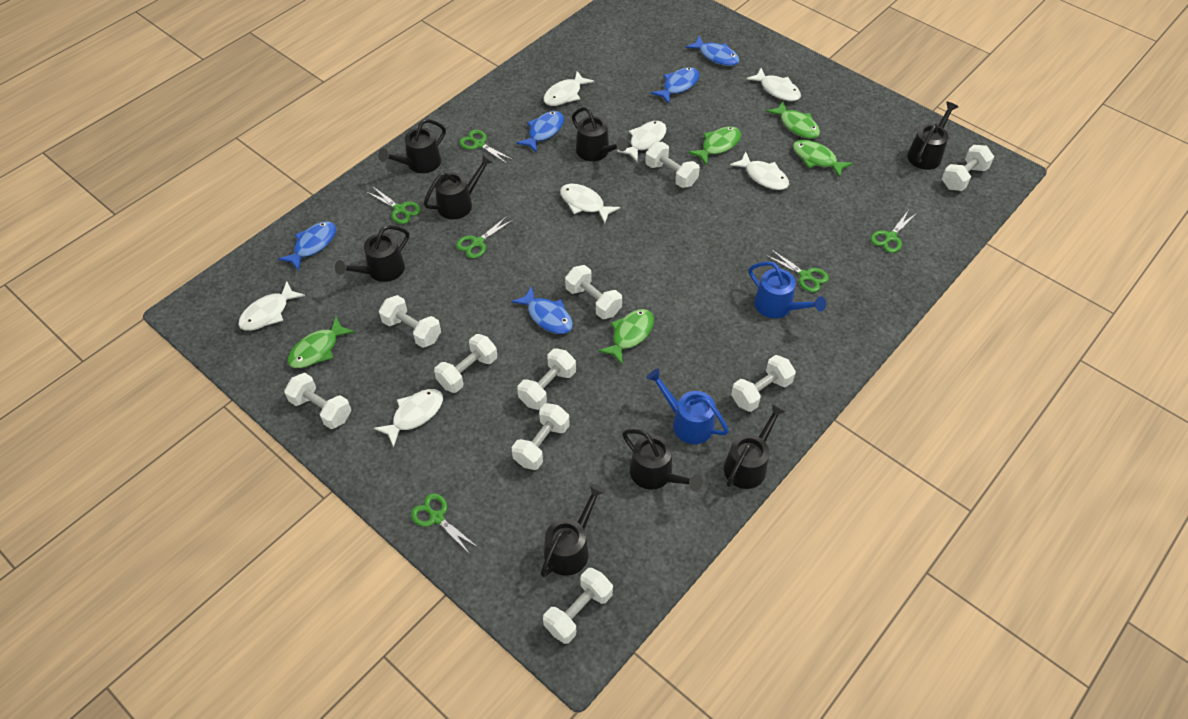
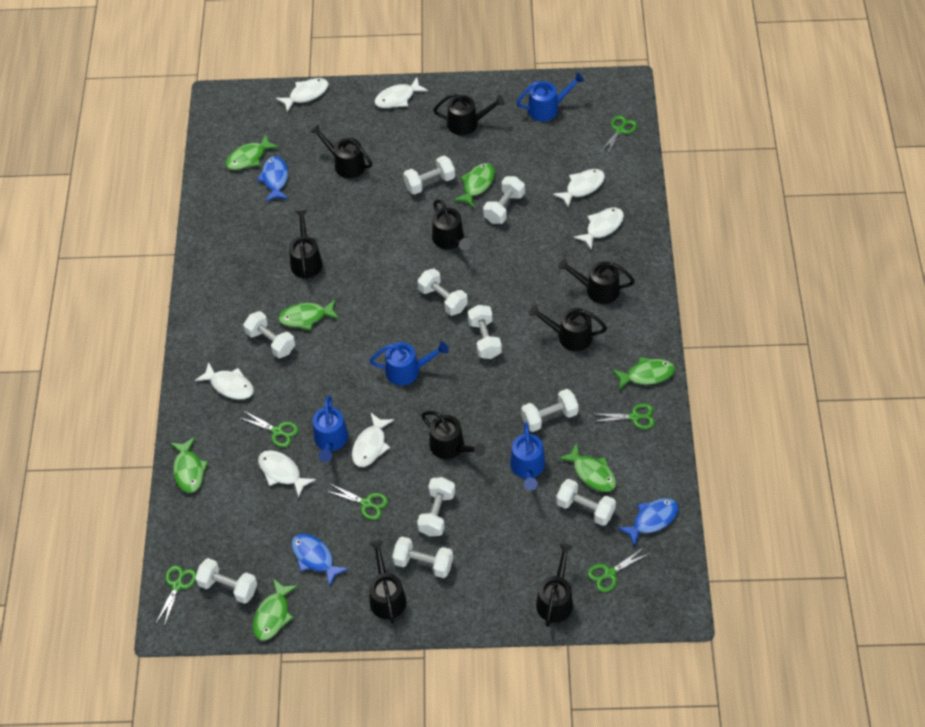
black watering can: [335,225,409,282] [378,119,446,173] [424,154,493,219] [541,484,605,577] [572,107,628,161] [622,429,703,491] [724,403,786,489] [907,102,958,170] = 8 -> [289,210,322,278] [310,124,372,178] [369,540,406,624] [421,411,485,459] [432,200,471,250] [433,94,505,135] [529,305,607,351] [536,543,573,627] [558,258,635,304] = 9
blue fish: [278,221,336,271] [511,286,573,334] [516,111,564,153] [651,67,699,104] [686,36,740,66] = 5 -> [257,156,288,202] [291,533,349,587] [618,498,678,547] = 3
blue watering can: [646,369,729,444] [749,261,826,318] = 2 -> [313,396,348,462] [369,342,449,386] [510,422,545,491] [516,73,584,122] = 4
green fish: [288,317,355,368] [598,309,654,365] [688,126,741,165] [766,101,820,139] [793,140,853,178] = 5 -> [170,437,208,493] [225,134,279,170] [253,578,298,641] [278,299,339,331] [453,163,495,208] [558,443,616,492] [612,357,675,391] = 7

